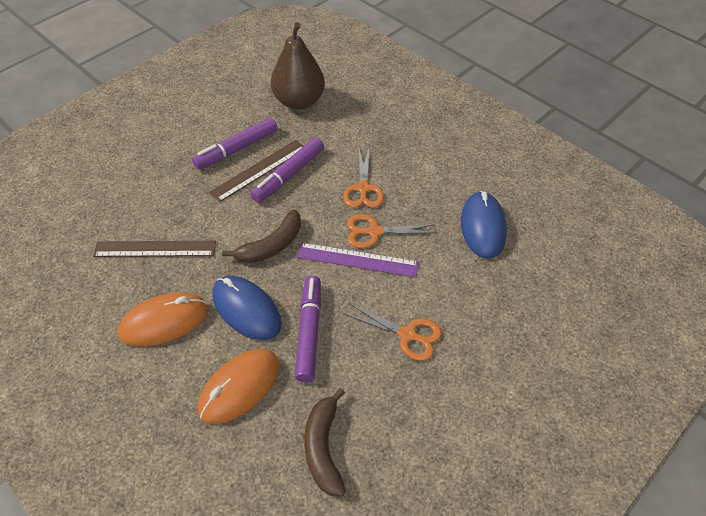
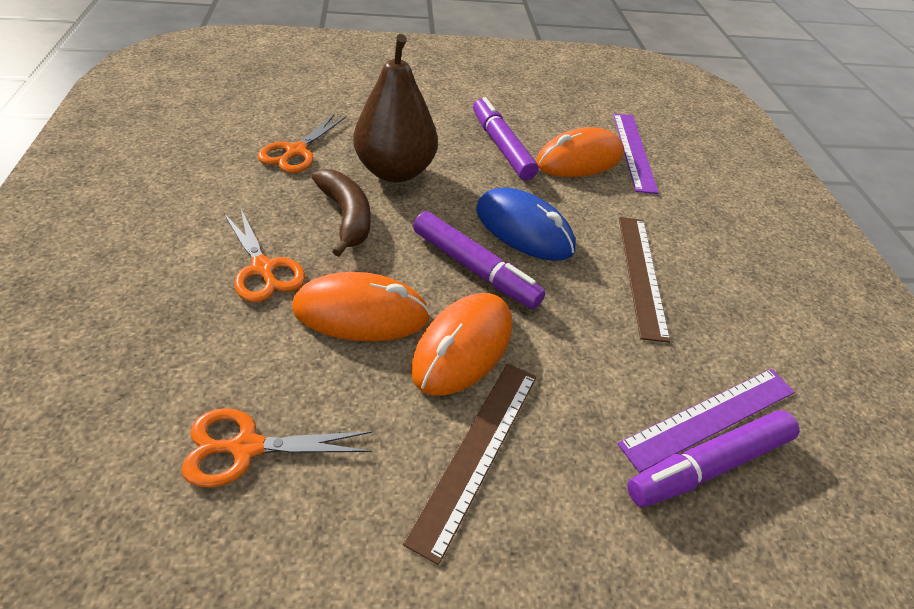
blue mouse: [212,276,282,340] [461,191,507,259] = 2 -> [476,188,576,261] = 1
brown banana: [222,209,301,263] [304,388,346,496] = 2 -> [312,169,371,257] = 1
orange mouse: [118,293,208,346] [198,349,280,424] = 2 -> [292,272,431,342] [411,293,512,396] [536,127,624,177] = 3
purple ruler: [296,242,419,277] = 1 -> [613,114,659,194] [617,369,795,473] = 2

